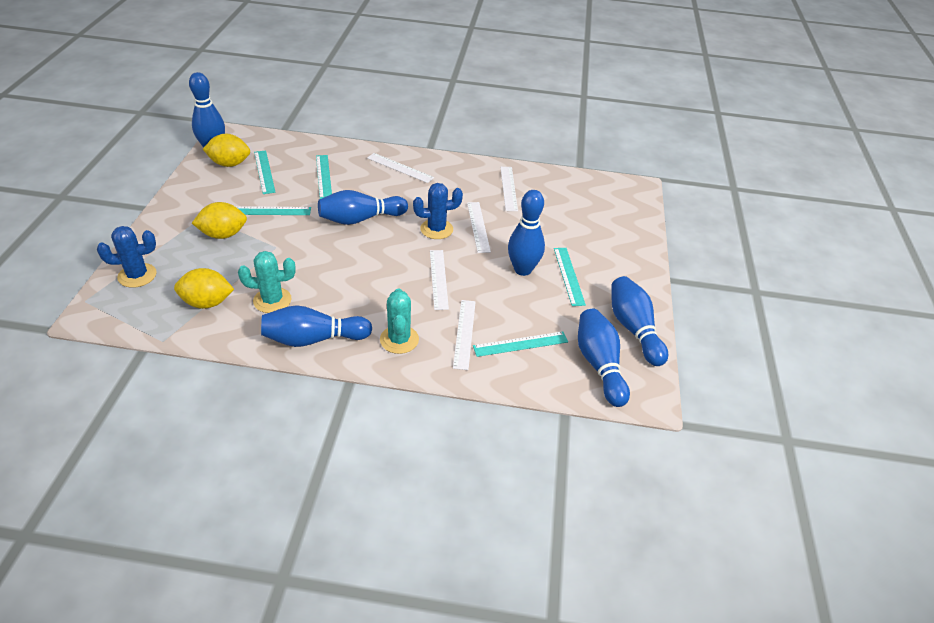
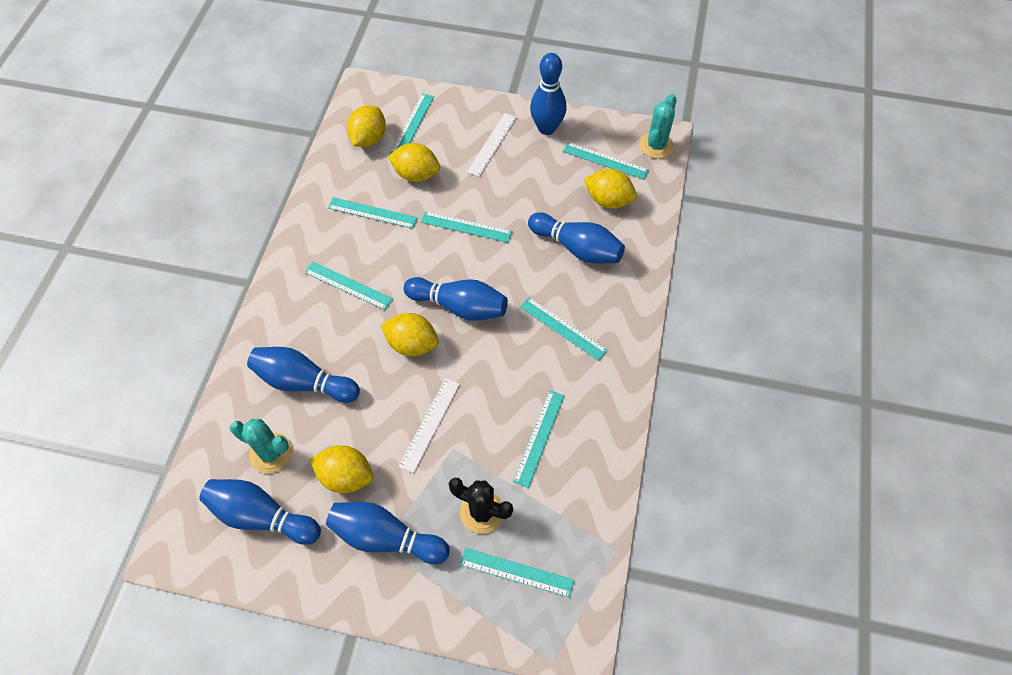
black cactus: none = 0 -> [449,478,513,534] = 1
blue cactus: [97,226,157,288] [413,183,463,239] = 2 -> none = 0
turquoise ruler: [235,206,311,215] [254,150,276,194] [316,155,332,199] [473,331,568,357] [554,248,586,306] = 5 -> [304,262,393,310] [328,197,418,229] [390,93,434,154] [421,211,512,243] [460,548,574,598] [513,390,564,488] [520,297,608,361] [563,142,649,180] = 8
white ruler: [367,153,434,183] [430,250,449,310] [453,300,476,370] [467,202,491,253] [501,167,518,211] = 5 -> [399,378,460,473] [467,113,517,177] = 2
yellow lemon: [174,268,234,309] [192,202,247,239] [203,134,250,167] = 3 -> [310,445,373,493] [347,105,386,147] [381,313,439,356] [388,143,440,182] [584,169,637,209] = 5

